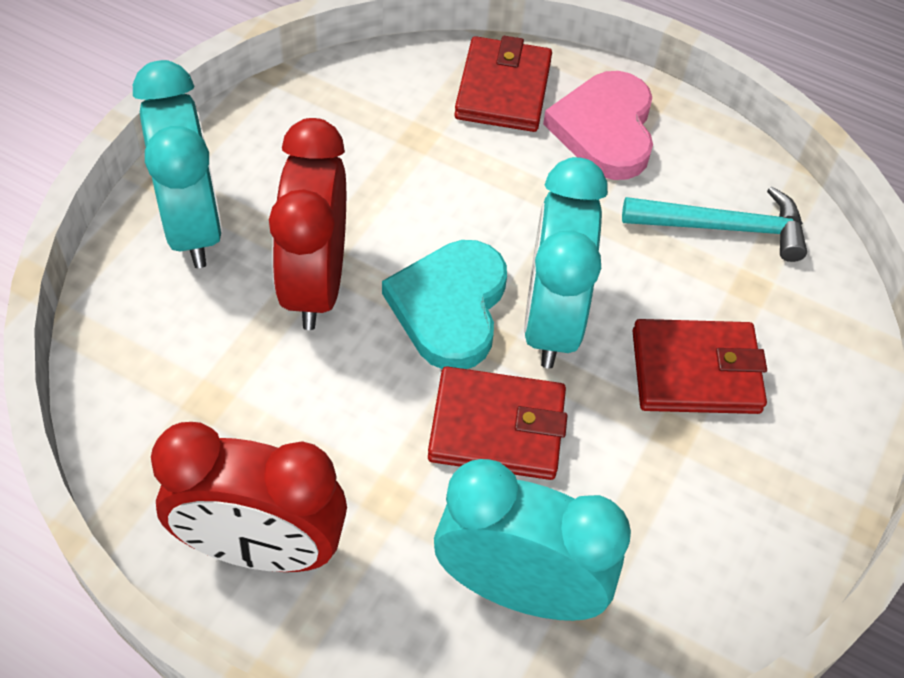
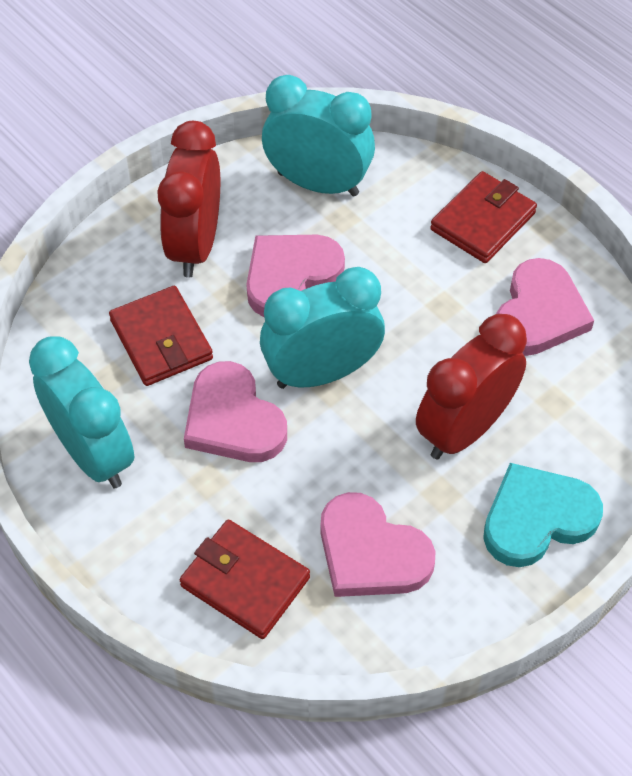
pink heart: [543,71,653,180] = 1 -> [184,361,287,462] [246,235,345,317] [320,492,435,597] [496,258,594,356] = 4
turquoise hammer: [622,186,807,262] = 1 -> none = 0

